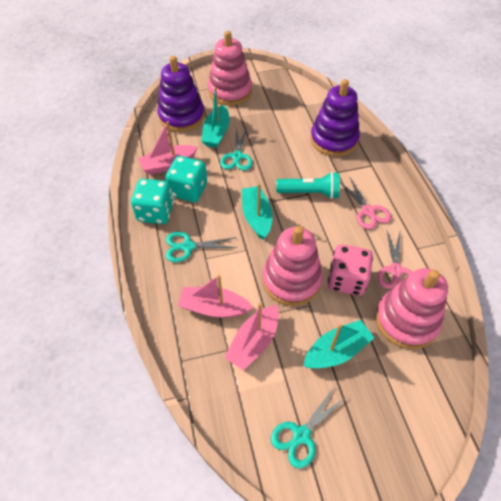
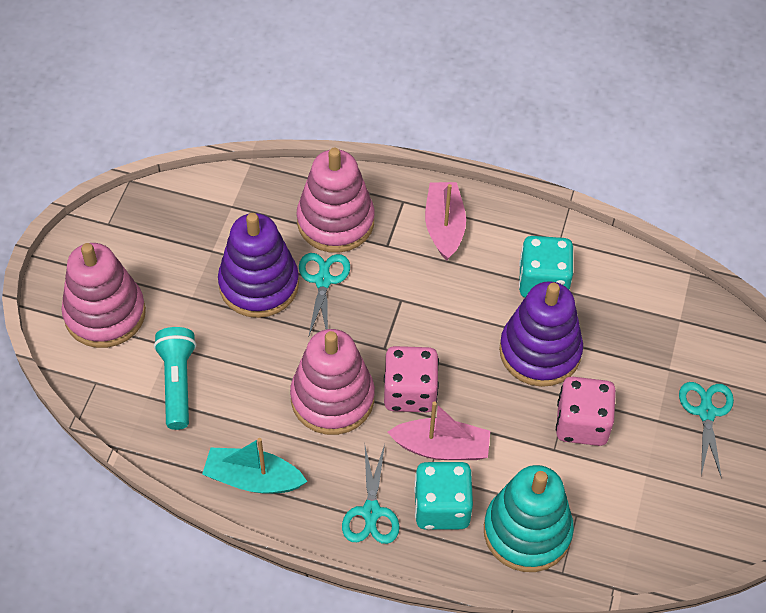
pink boat: [138,121,198,175] [178,275,253,318] [224,303,279,371] = 3 -> [388,402,490,460] [425,182,466,261] = 2
pink dice: [328,244,373,296] = 1 -> [384,346,439,412] [556,376,616,446] = 2
pink scissors: [340,178,391,229] [378,231,412,289] = 2 -> none = 0
turquoise boat: [201,87,230,148] [242,183,273,240] [303,320,374,369] = 3 -> [202,438,307,494] = 1
turquoise stacking toy: none = 0 -> [484,465,574,572] = 1

